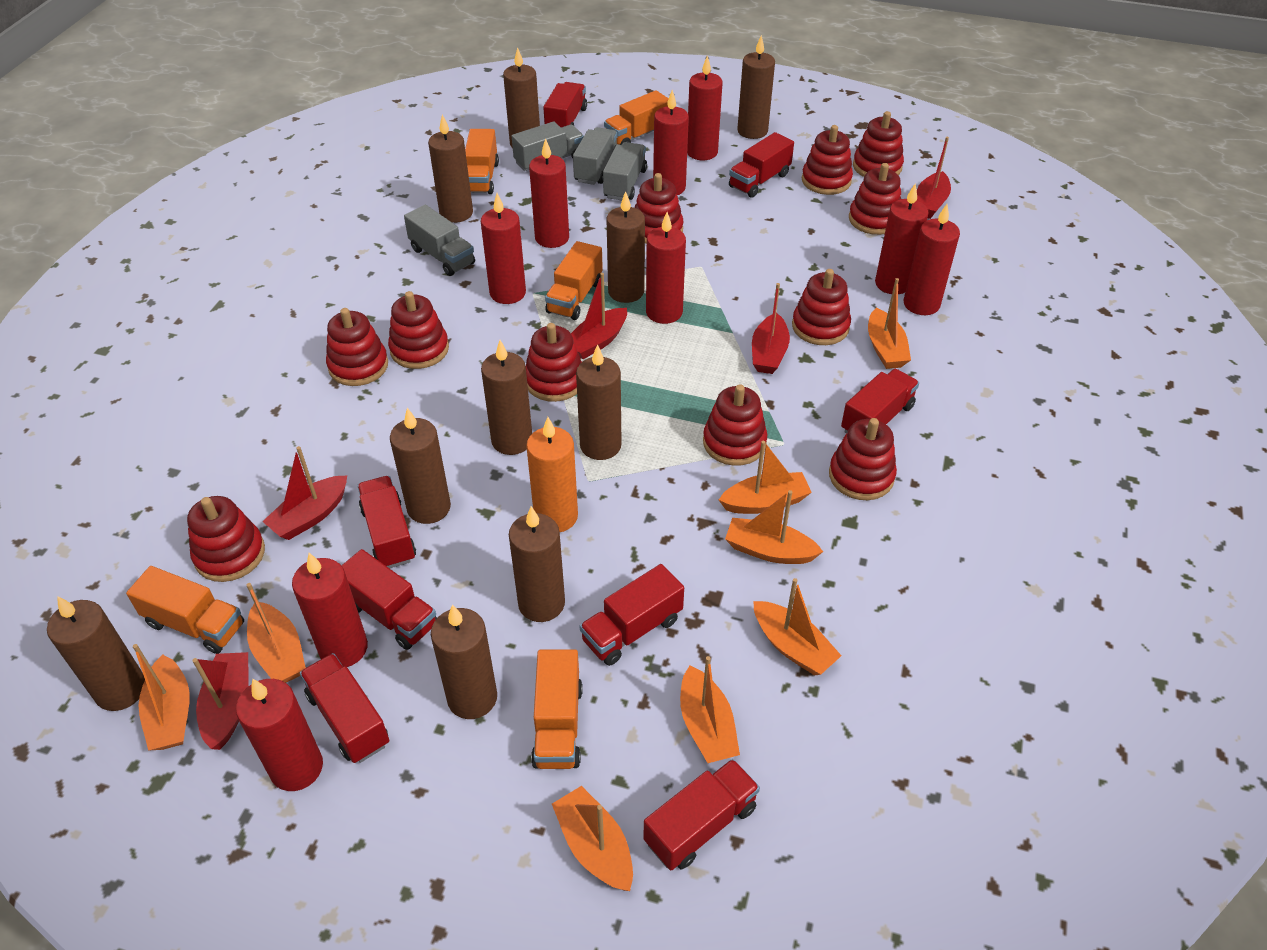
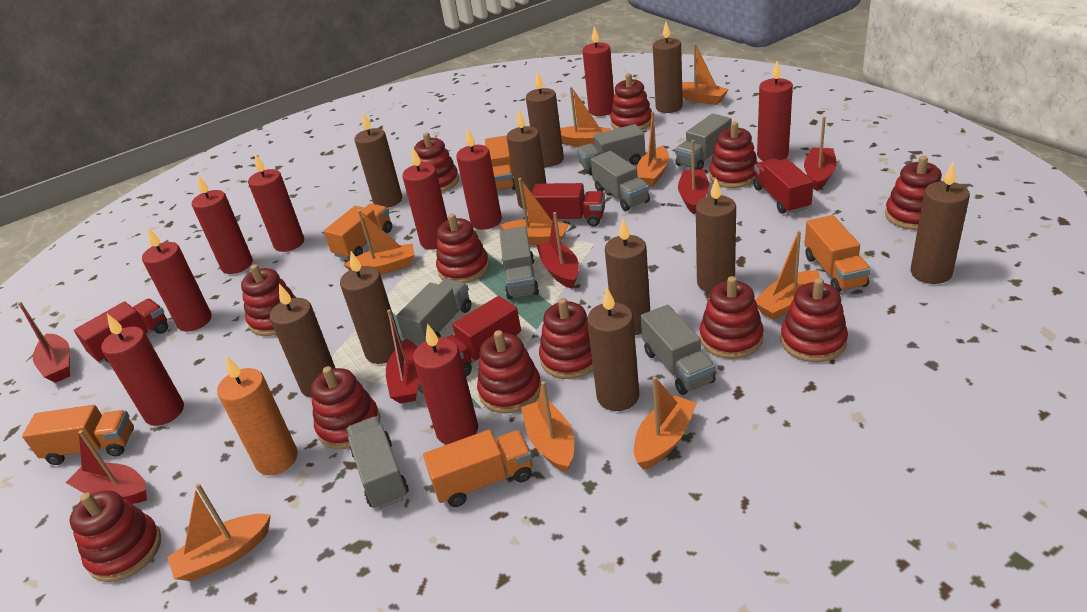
grey truck: [404,205,475,276] [512,121,584,171] [573,127,618,185] [603,142,647,200] = 4 -> [347,416,409,509] [396,278,471,346] [499,226,539,300] [577,124,645,176] [591,151,650,211] [641,305,715,395] [675,113,732,170] = 7
orange boat: [133,644,190,750] [246,583,306,683] [552,786,633,891] [680,656,740,763] [719,441,812,514] [725,490,823,564] [753,578,842,676] [868,278,911,369] = 8 -> [167,483,271,581] [344,210,414,275] [500,178,569,245] [521,381,574,473] [560,87,611,147] [634,377,697,470] [637,112,669,187] [682,43,729,105] [755,230,820,320] = 9
red boat: [192,652,249,750] [262,446,347,540] [571,273,627,359] [752,283,790,374] [917,137,951,219] = 5 -> [18,302,70,383] [66,430,147,504] [386,309,420,403] [536,212,579,289] [678,140,710,214] [804,116,837,191] = 6
red stacking toy: [187,496,265,582] [326,308,388,386] [388,291,449,369] [526,323,582,402] [635,173,684,244] [703,384,767,466] [792,269,851,345] [802,125,853,195] [829,418,897,500] [849,163,901,235] [853,111,904,177] = 11 -> [70,490,161,582] [241,264,296,336] [311,366,380,449] [414,132,459,192] [436,214,489,283] [477,330,541,413] [539,298,593,379] [610,73,652,130] [700,276,764,359] [709,122,758,188] [781,278,848,362] [885,156,942,230] = 12
red truck: [300,653,389,763] [341,549,437,650] [357,476,416,569] [543,82,587,127] [580,564,684,666] [643,759,760,871] [729,132,794,198] [841,369,919,434] = 8 -> [74,299,168,363] [446,296,521,377] [532,183,605,227] [753,158,813,214] = 4

